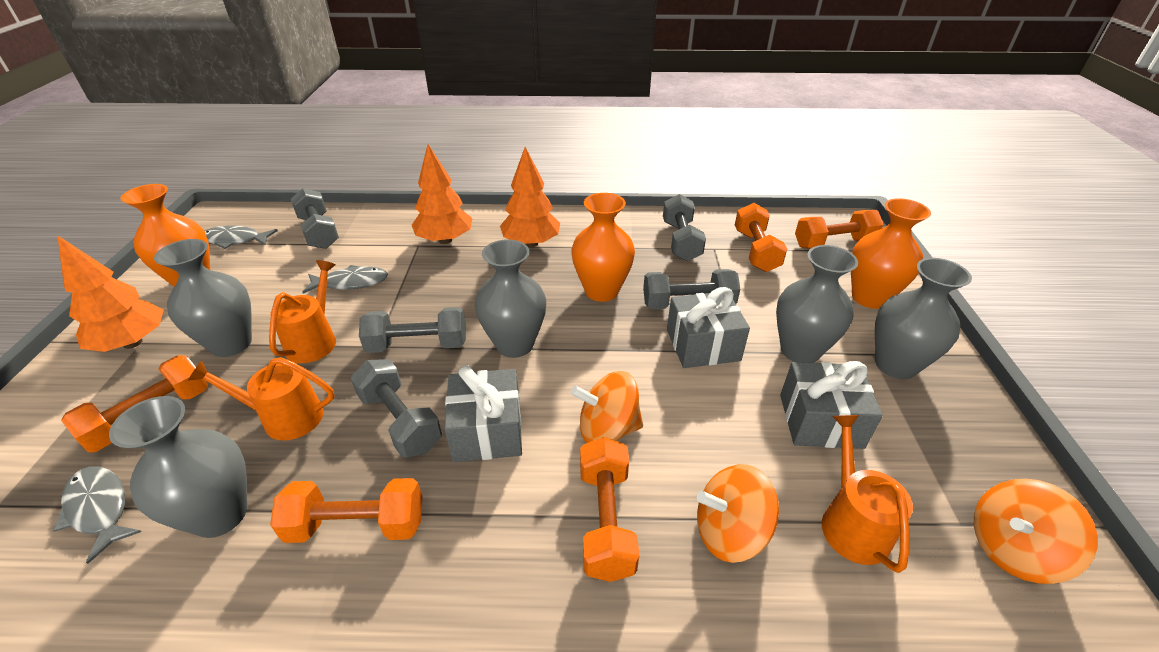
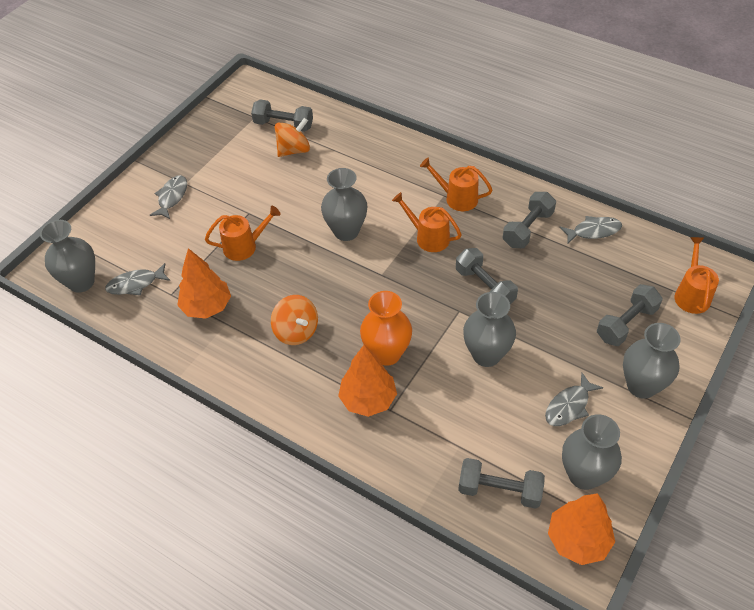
grey fish: [53,466,142,564] [204,225,278,249] [302,265,388,294] = 3 -> [105,263,170,295] [150,175,187,219] [545,373,603,426] [559,216,622,244] = 4
grey gift: [444,365,522,462] [667,287,750,368] [780,361,883,449] = 3 -> none = 0
orange dumbbell: [62,355,208,452] [270,478,423,543] [580,437,639,582] [735,203,787,272] [795,210,884,249] = 5 -> none = 0
orange spinning top: [571,371,643,443] [696,464,779,563] [974,479,1098,584] = 3 -> [271,295,318,345] [275,118,310,157] = 2
orange vase: [120,184,210,287] [571,193,635,302] [851,198,931,309] = 3 -> [360,291,412,366] = 1
orange watering can: [188,357,334,441] [269,260,336,363] [822,415,913,573] = 3 -> [205,206,281,261] [392,192,462,252] [420,158,492,211] [675,237,719,314] = 4

